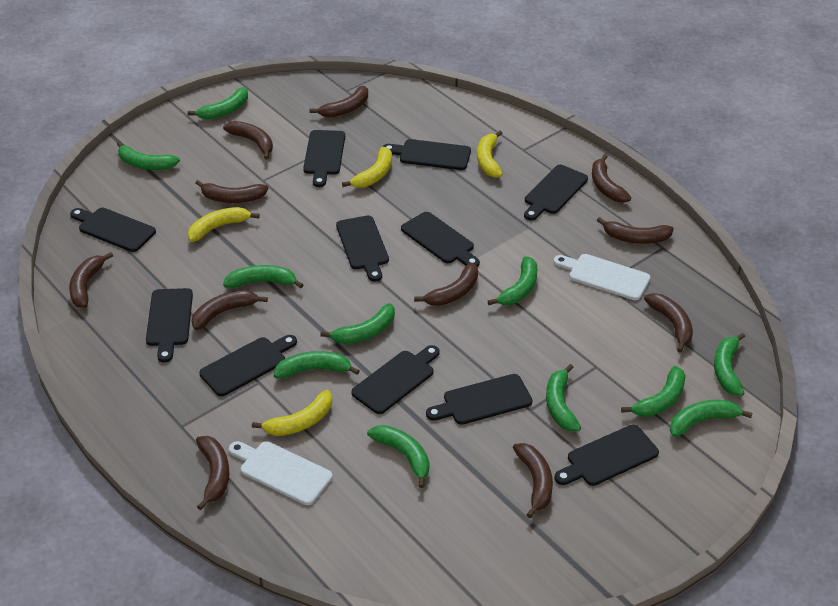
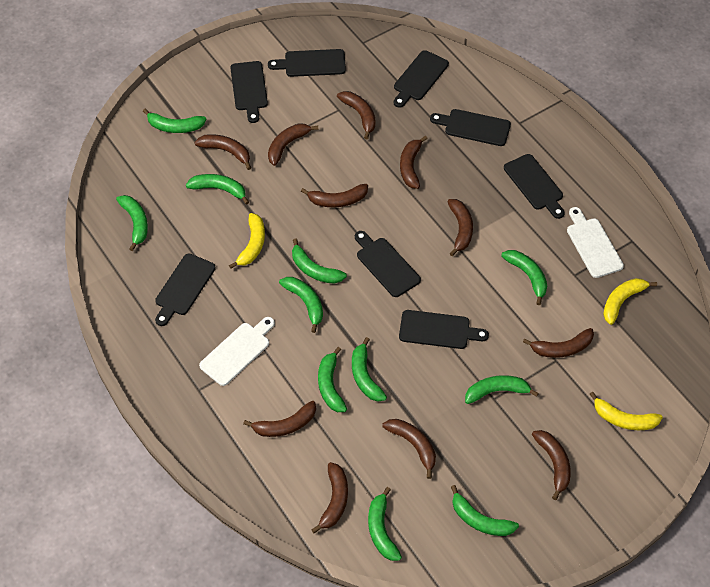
black cutting board: [70,208,156,252] [146,288,193,363] [199,335,297,396] [303,130,345,187] [336,215,389,282] [351,345,440,414] [383,139,471,170] [401,212,480,267] [426,374,532,425] [524,165,588,220] [555,424,659,486] = 11 -> [155,254,216,326] [230,61,268,123] [268,49,346,77] [355,231,421,297] [394,50,449,107] [399,310,489,349] [430,109,511,146] [504,154,565,219] = 8
yellow banana: [188,207,260,242] [252,390,332,436] [342,147,392,188] [477,131,503,178] = 4 -> [229,213,265,269] [590,392,663,430] [603,278,657,325] = 3

